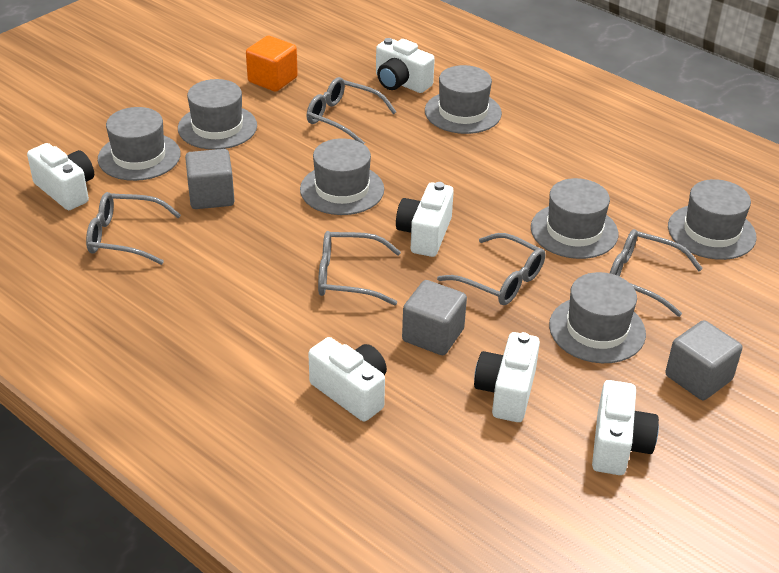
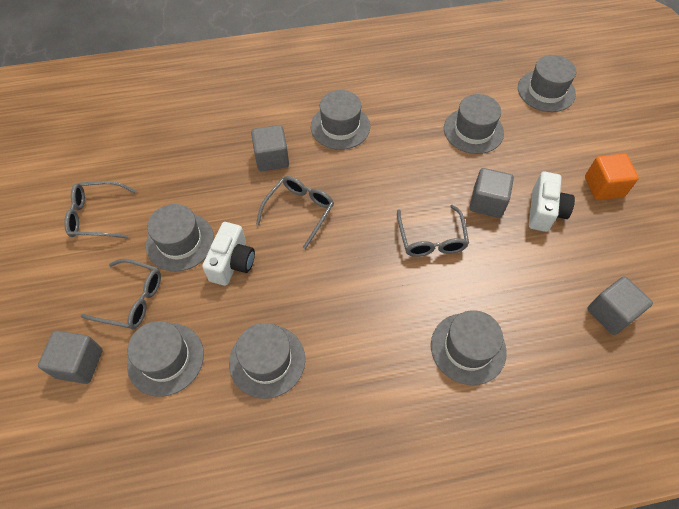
grey cube: [185,149,235,209] [402,280,467,355] [665,320,742,400] = 3 -> [38,330,103,384] [251,125,289,171] [470,168,514,218] [587,277,653,335] = 4
grey glasses: [86,192,181,265] [307,77,397,144] [318,231,401,306] [437,233,545,305] [610,229,703,317] = 5 -> [64,181,136,239] [81,259,161,329] [256,176,334,249] [397,205,469,257] = 4
white camera: [27,143,94,210] [308,337,387,422] [376,38,435,93] [396,182,454,257] [474,332,540,422] [592,380,659,475] = 6 -> [202,222,255,286] [529,171,575,232] = 2

